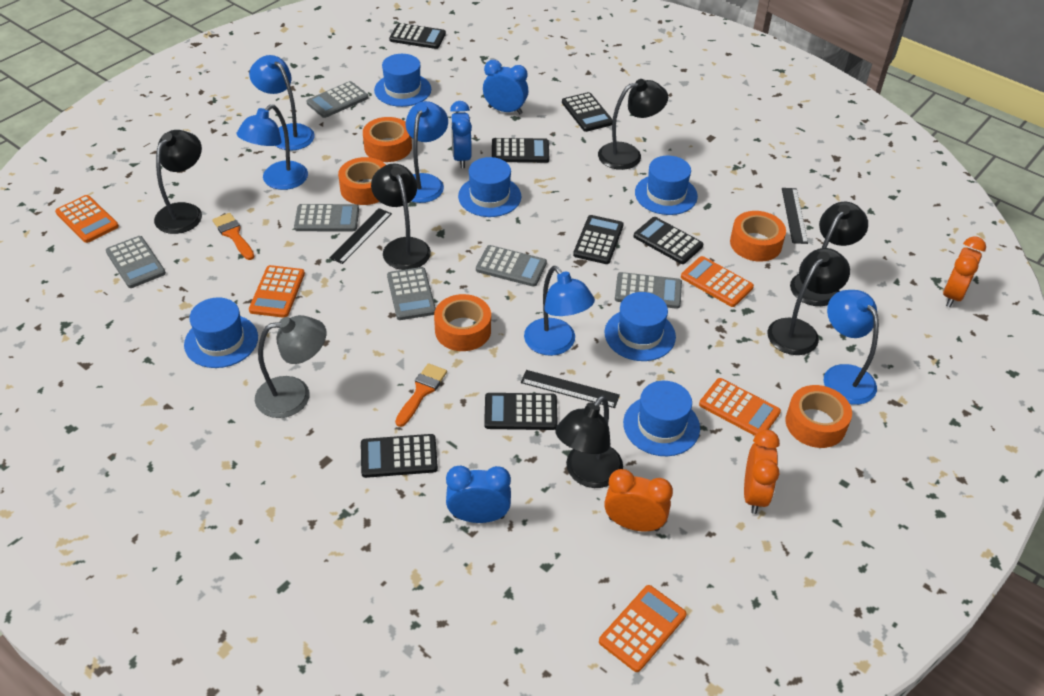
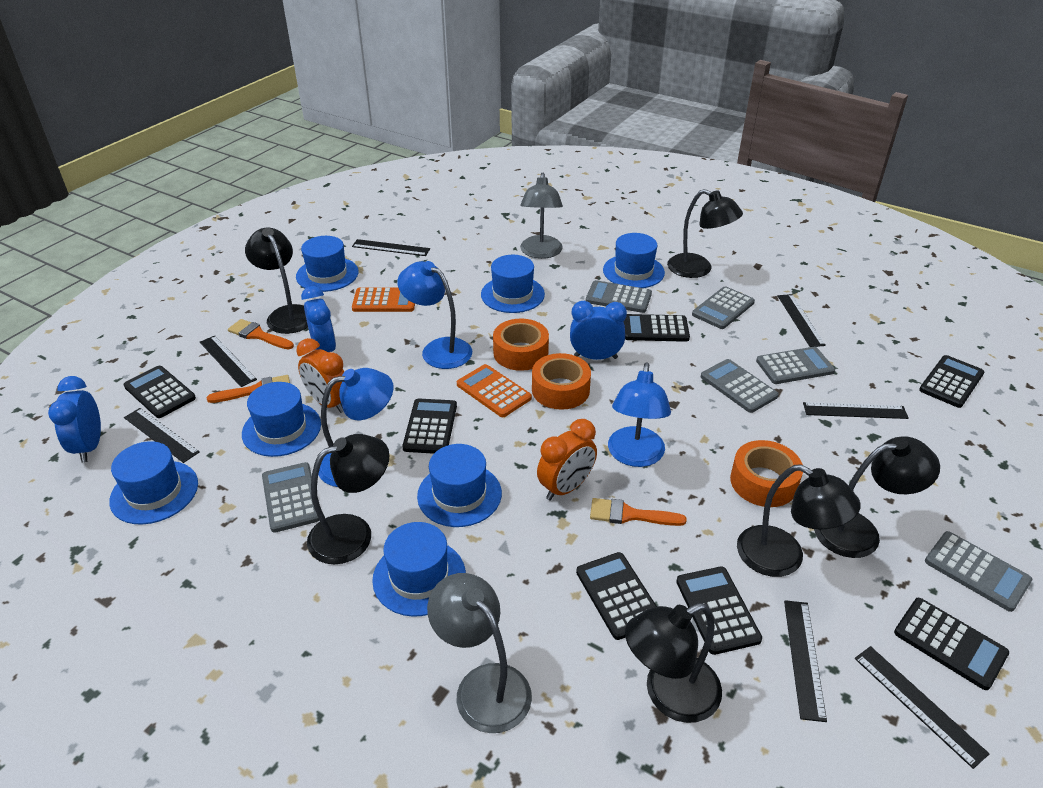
black ruler: [329,208,392,264] [521,370,620,408] [782,188,808,244] = 3 -> [124,408,200,463] [200,336,257,387] [352,239,430,256] [778,294,826,347] [784,600,827,722] [803,402,909,419] [855,646,989,769] = 7
blue hat: [184,297,258,368] [374,54,431,107] [458,157,521,217] [605,292,676,361] [623,381,700,456] [635,155,698,215] = 6 -> [109,441,198,525] [242,382,321,457] [296,236,359,292] [372,522,466,617] [417,444,502,527] [481,255,545,313] [603,233,665,288] = 7
blue lamp: [237,104,308,190] [249,55,315,151] [406,101,448,203] [524,266,595,356] [823,290,879,405] = 5 -> [318,368,394,487] [397,261,472,369] [608,363,671,467] = 3
grey lamp: [255,315,326,418] = 1 -> [427,573,532,733] [520,173,563,259] = 2
orange brush: [212,213,254,260] [395,363,447,427] = 2 -> [207,375,290,403] [228,319,294,350] [590,498,687,526] = 3
orange calculator: [55,195,119,243] [249,265,305,318] [599,585,687,672] [681,256,754,307] [699,378,781,436] = 5 -> [352,287,415,312] [457,364,532,417] = 2
orange clock: [604,469,673,532] [744,429,780,514] [943,236,986,307] = 3 -> [296,338,344,413] [537,419,597,501] = 2
orange tape: [338,157,386,205] [363,117,412,162] [434,294,491,351] [730,211,786,262] [785,385,852,448] = 5 -> [493,319,549,371] [532,353,591,410] [730,440,803,507] = 3

